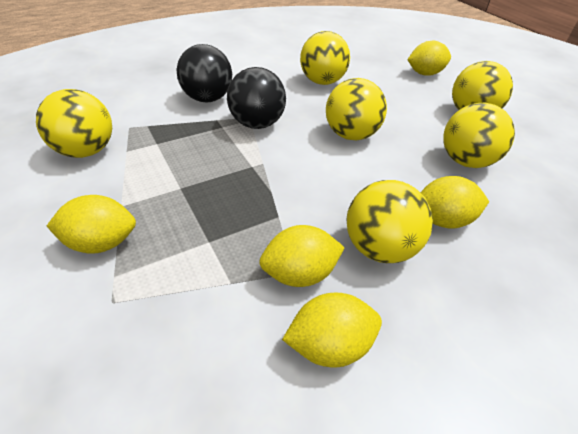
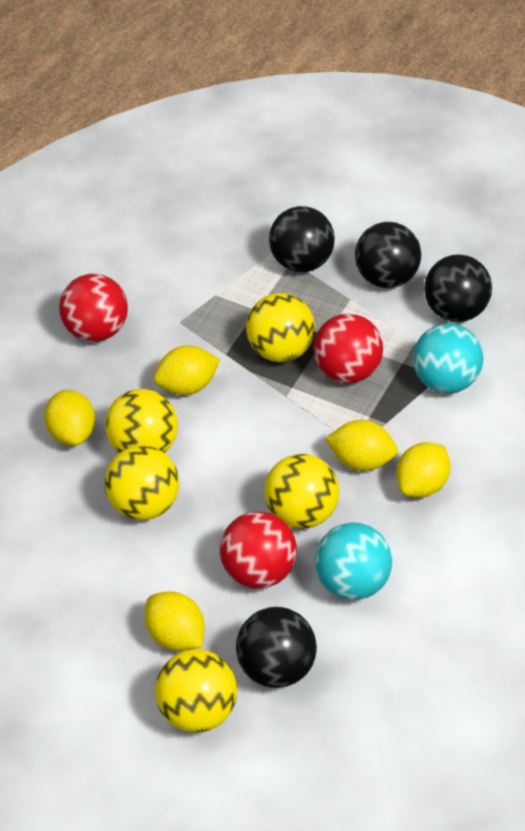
black ball: [177,44,232,102] [227,67,286,129] = 2 -> [236,607,317,688] [269,206,335,272] [355,222,421,288] [424,254,492,322] = 4
red ball: none = 0 -> [59,274,128,342] [220,511,297,589] [313,313,383,383] = 3
turquoise ball: none = 0 -> [315,523,392,600] [413,323,483,394] = 2
yellow ball: [36,89,112,158] [300,31,350,85] [326,78,387,140] [346,180,433,263] [443,103,515,168] [452,61,513,110] = 6 -> [104,445,179,520] [105,389,178,453] [155,649,237,733] [246,293,315,362] [264,454,339,529] = 5

